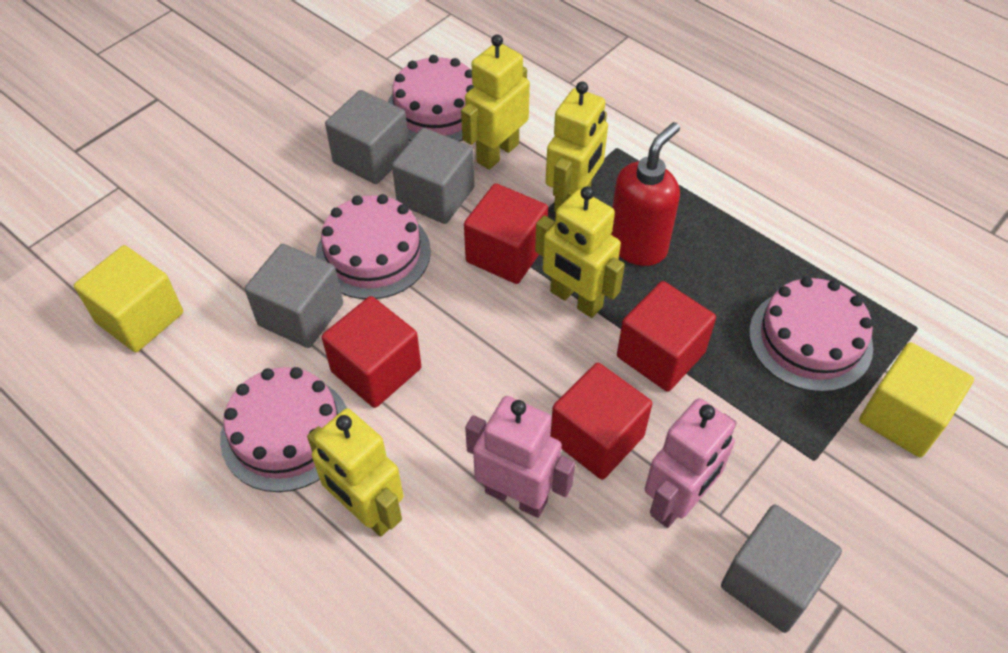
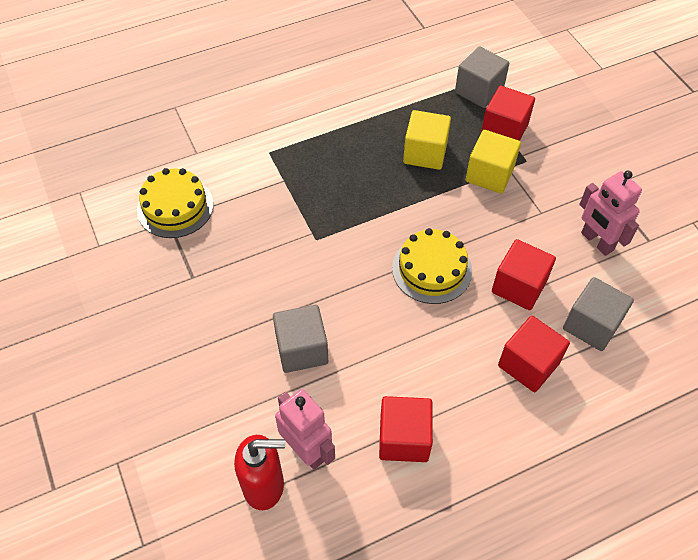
grey cube: [245,244,343,348] [325,90,409,184] [392,128,474,224] [721,505,842,633] = 4 -> [273,305,328,373] [455,47,509,108] [563,277,634,351] = 3
pink cake: [220,367,347,492] [316,194,431,299] [388,55,474,142] [749,277,873,392] = 4 -> none = 0
yellow cake: none = 0 -> [137,168,213,238] [392,228,472,304] = 2
yellow robot: [307,408,403,537] [461,34,530,170] [535,186,625,318] [545,81,608,212] = 4 -> none = 0

